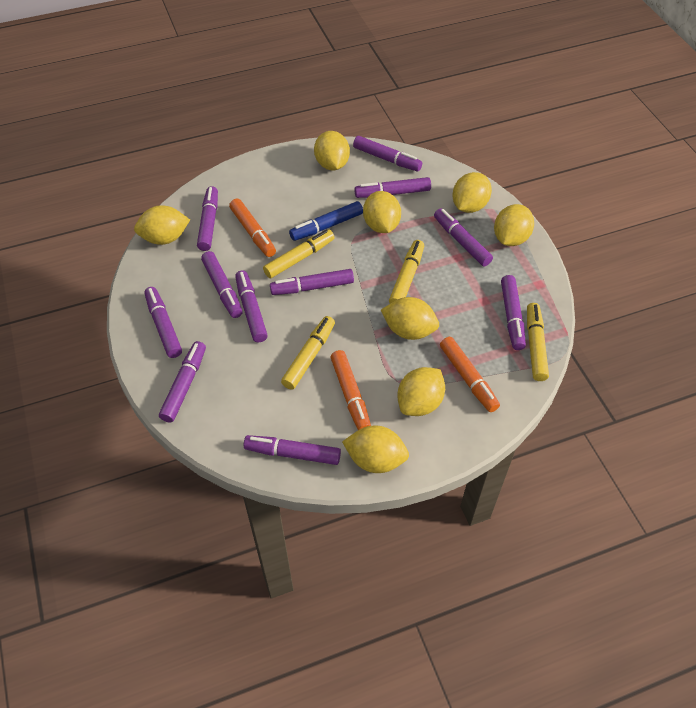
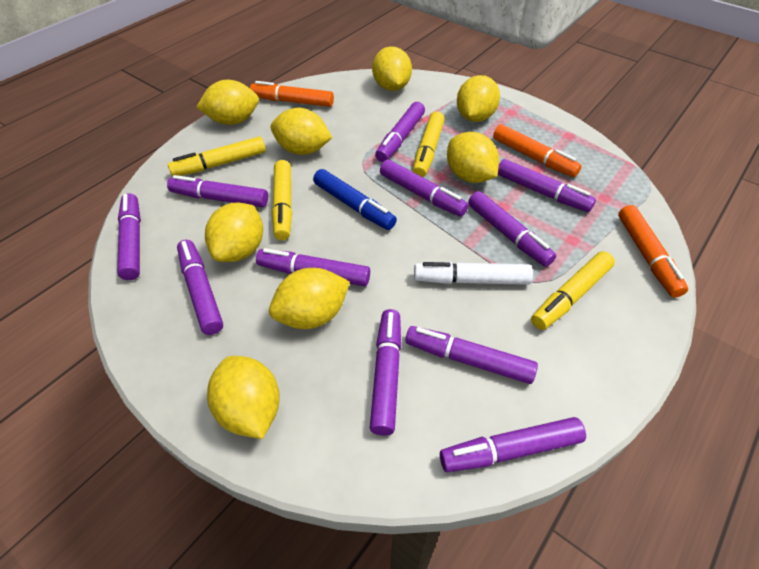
white marker: none = 0 -> [414,261,533,285] = 1

